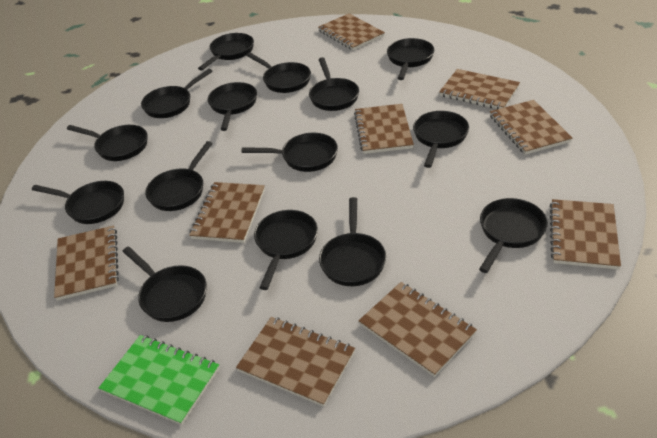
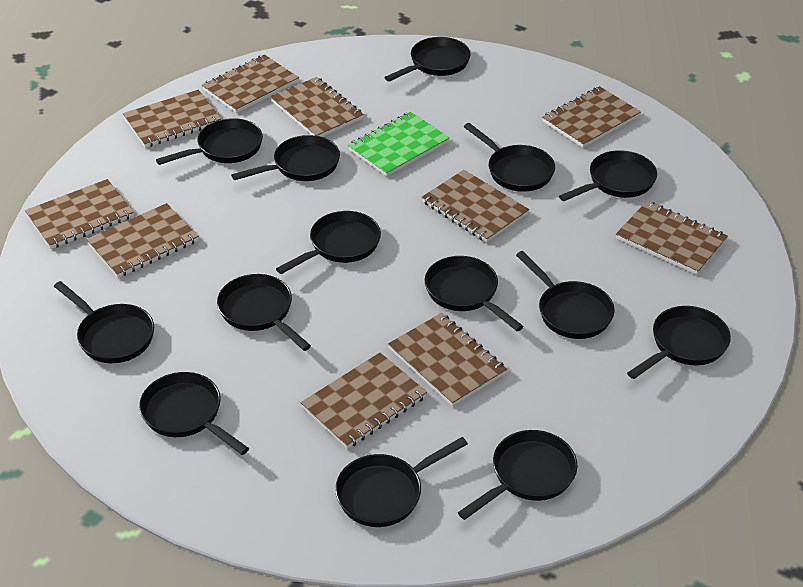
black pan: [32,181,124,224] [67,125,147,161] [122,246,207,322] [141,69,212,118] [145,141,213,211] [198,33,254,71] [208,82,257,131] [241,133,338,172] [246,53,311,93] [254,210,318,290] [309,57,359,111] [319,197,386,286] [387,38,434,80] [413,111,469,168] [479,198,548,273] = 15 -> [54,281,154,363] [139,372,249,455] [156,118,263,165] [217,274,311,351] [231,135,340,181] [276,211,381,274] [335,437,468,527] [384,37,471,82] [425,256,524,331] [458,430,577,520] [464,123,555,192] [516,251,615,339] [559,150,657,201] [627,306,731,379] = 14
brown notebook: [54,225,119,301] [189,182,265,243] [236,317,355,407] [318,14,385,50] [354,104,414,154] [359,282,477,377] [439,69,520,109] [490,100,573,155] [550,199,621,270] = 9 -> [25,179,134,249] [86,203,199,278] [123,90,222,148] [202,54,299,113] [270,77,364,137] [301,353,427,449] [388,313,507,406] [422,170,529,243] [542,86,641,148] [616,201,728,275] = 10

